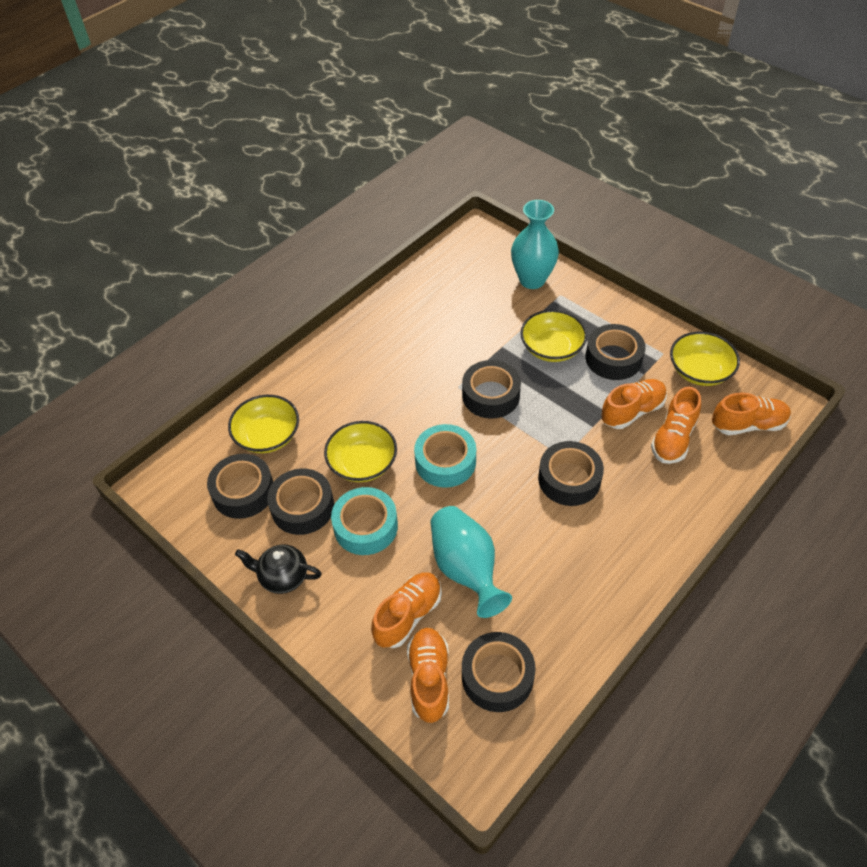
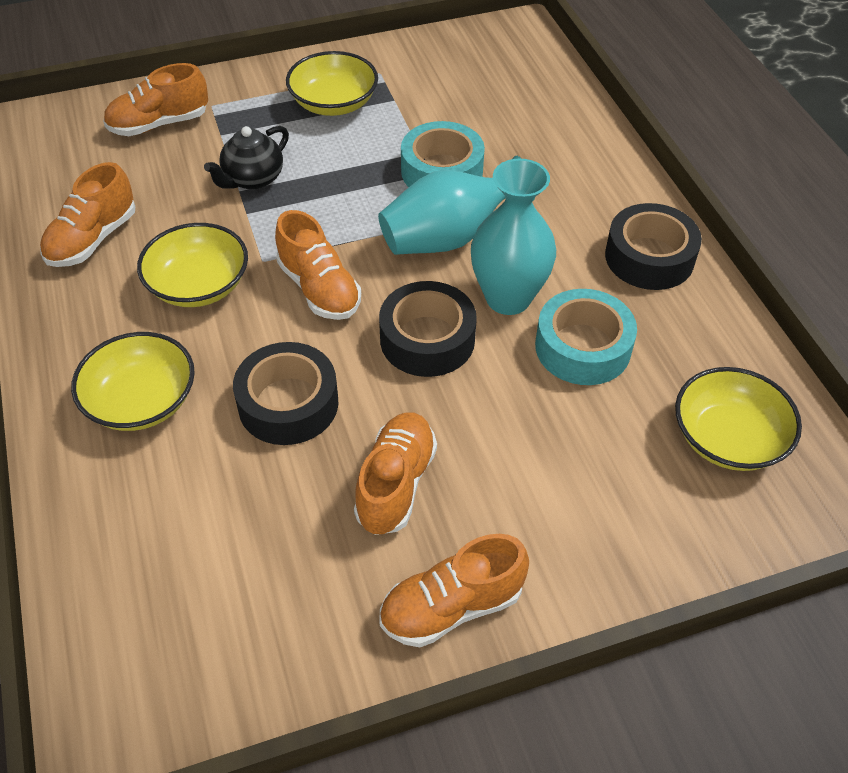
black tape: [207,454,273,519] [267,469,334,535] [462,360,521,419] [462,632,536,712] [538,441,604,506] [586,324,646,380] = 6 -> [233,342,339,445] [379,281,477,377] [605,203,702,290] = 3

